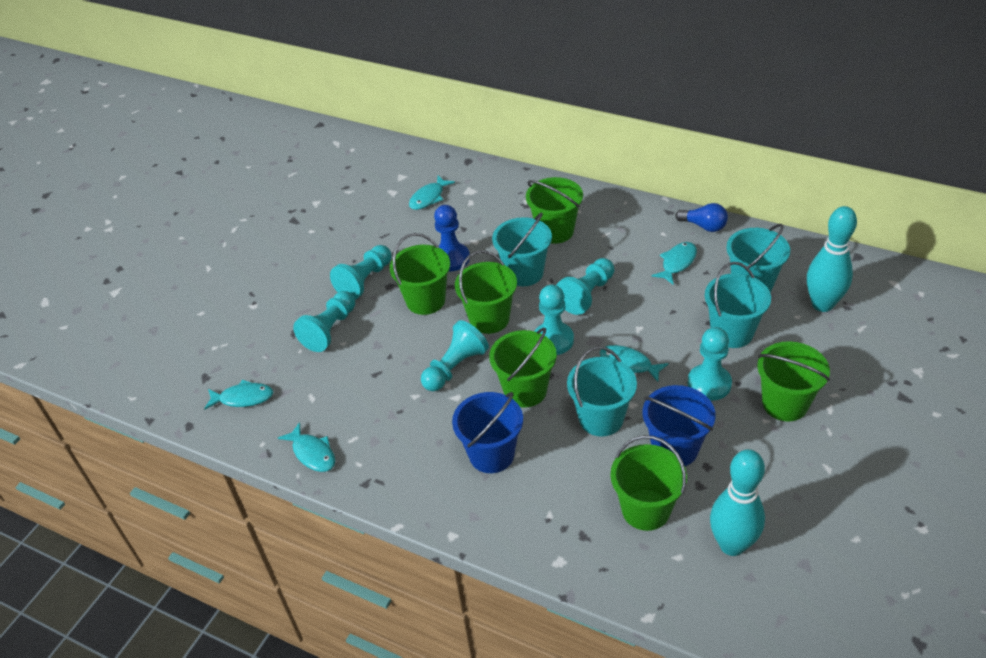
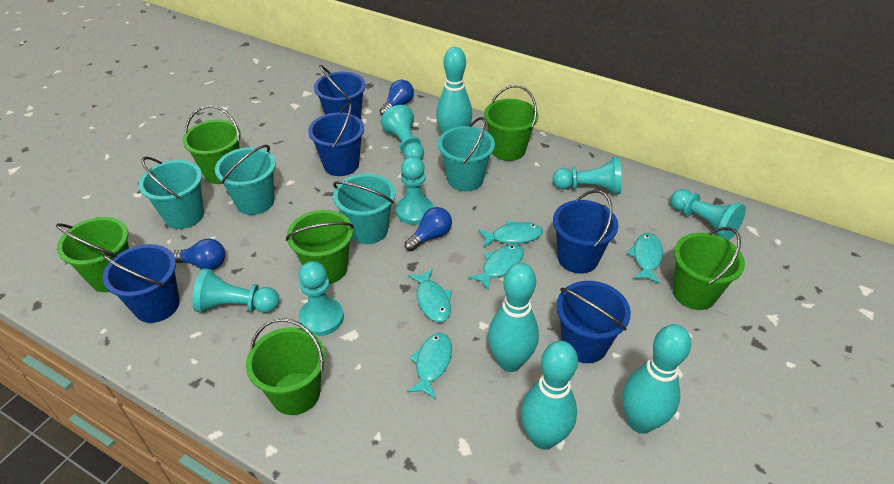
blue bucket: [452,392,523,473] [643,385,716,466] = 2 -> [102,244,180,323] [308,102,364,176] [314,65,366,119] [553,190,618,274] [557,281,631,363] = 5
blue light bulb: [675,203,728,232] = 1 -> [172,239,225,270] [380,80,414,115] [405,207,452,251] = 3
blue pawn: [434,205,470,272] = 1 -> none = 0
turquoise bowling pin: [710,449,765,556] [807,206,857,312] = 2 -> [436,47,472,134] [488,263,539,372] [521,341,578,450] [622,324,691,434] = 4

